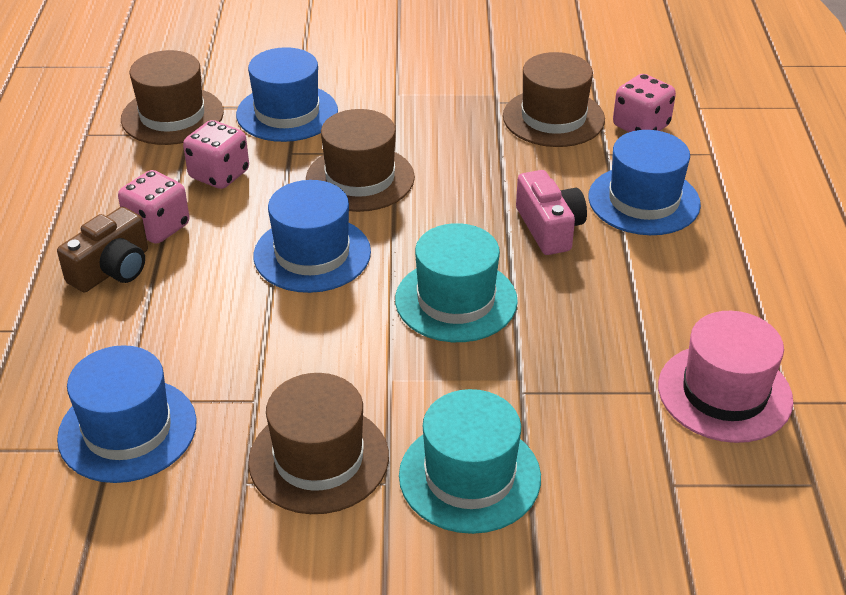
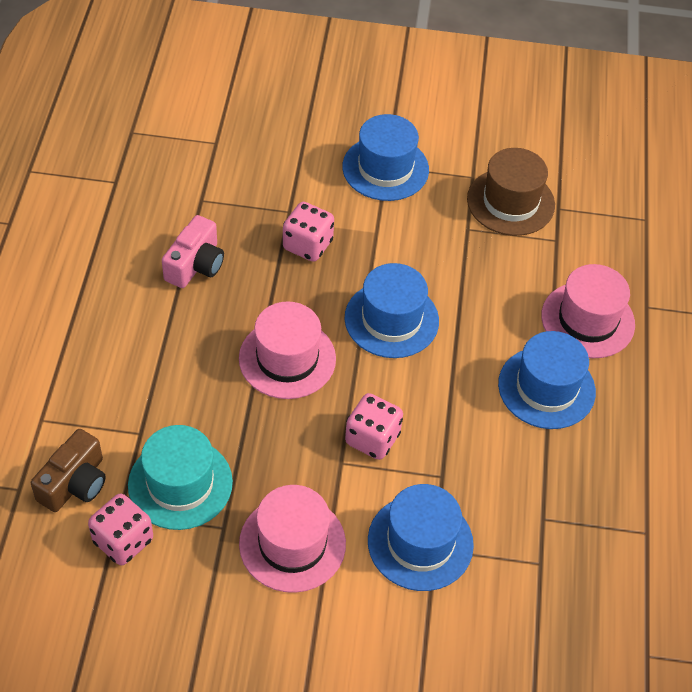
brown hat: [121,50,224,145] [248,373,389,514] [306,109,415,212] [503,52,605,147] = 4 -> [467,148,555,236] = 1
pink hat: [658,311,793,443] = 1 -> [239,301,336,399] [239,485,346,593] [541,264,635,358] = 3
turquoise hat: [395,223,518,342] [399,389,541,534] = 2 -> [128,425,233,530] = 1

